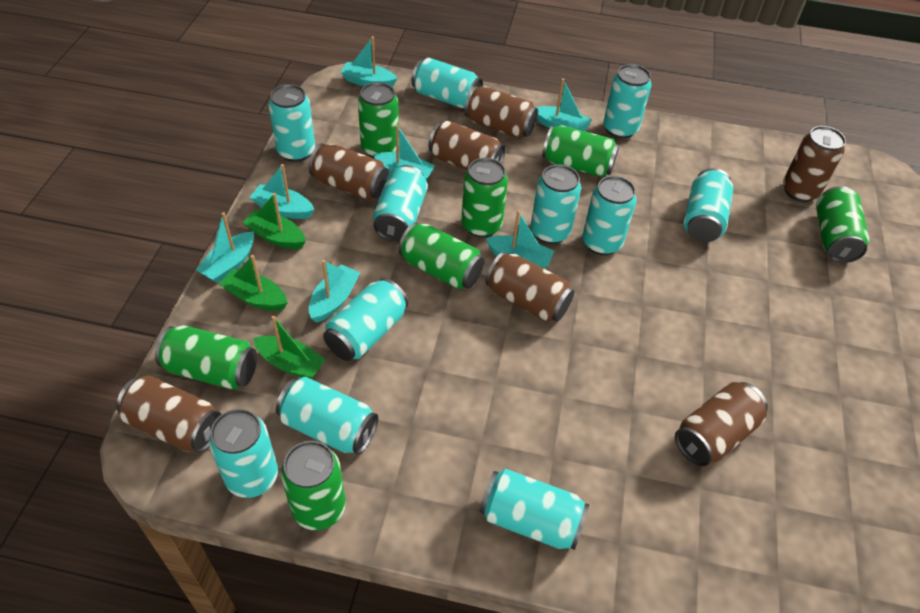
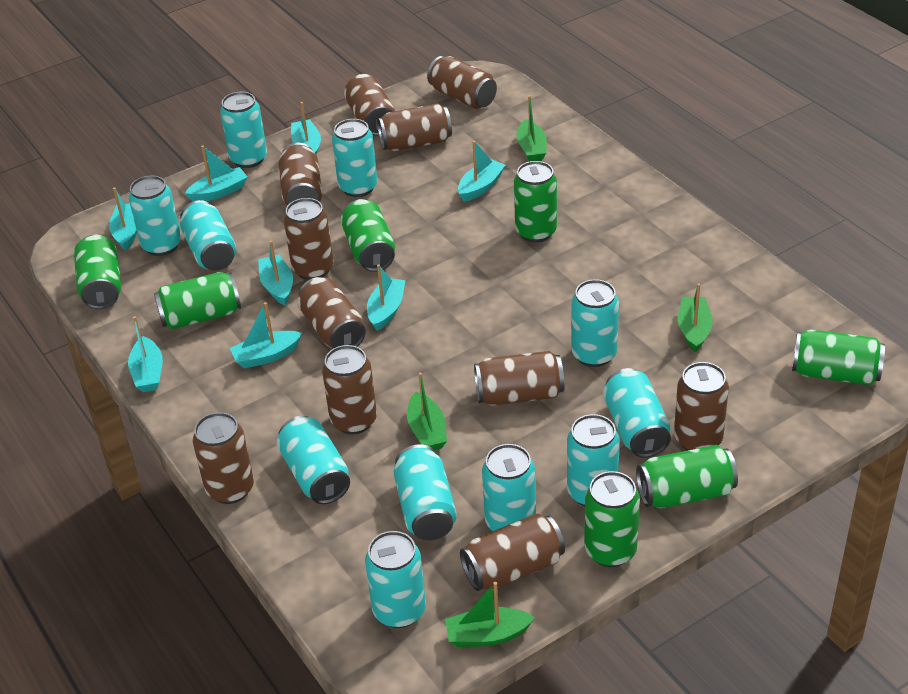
brown can: [116,375,221,453] [309,144,389,200] [428,120,506,170] [464,86,538,139] [485,252,574,322] [675,382,768,466] [783,126,846,202] = 7 -> [193,412,254,504] [278,143,322,206] [284,198,334,280] [297,277,366,349] [322,345,377,434] [344,74,395,136] [377,103,452,151] [427,56,497,109] [460,513,565,591] [474,351,564,406] [674,362,729,451] = 11
green boat: [219,255,288,311] [243,193,306,249] [254,316,326,379] = 3 -> [407,373,447,450] [445,582,535,647] [516,95,547,162] [678,283,713,352] = 4
turquoise boat: [196,212,254,283] [249,164,314,219] [309,260,360,323] [341,36,398,87] [373,125,435,180] [486,211,554,268] [536,78,592,131] = 7 -> [109,187,137,251] [128,316,163,392] [185,145,247,201] [230,302,302,369] [258,241,293,305] [291,102,321,155] [367,264,406,331] [458,141,505,202] = 8

